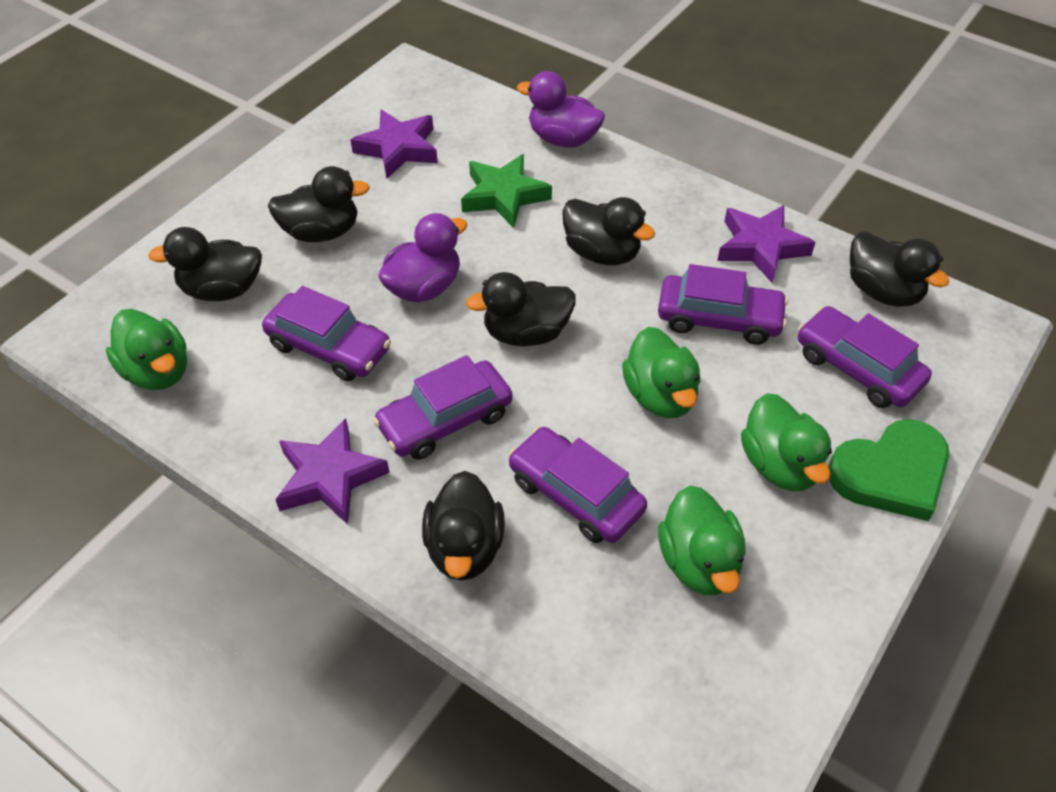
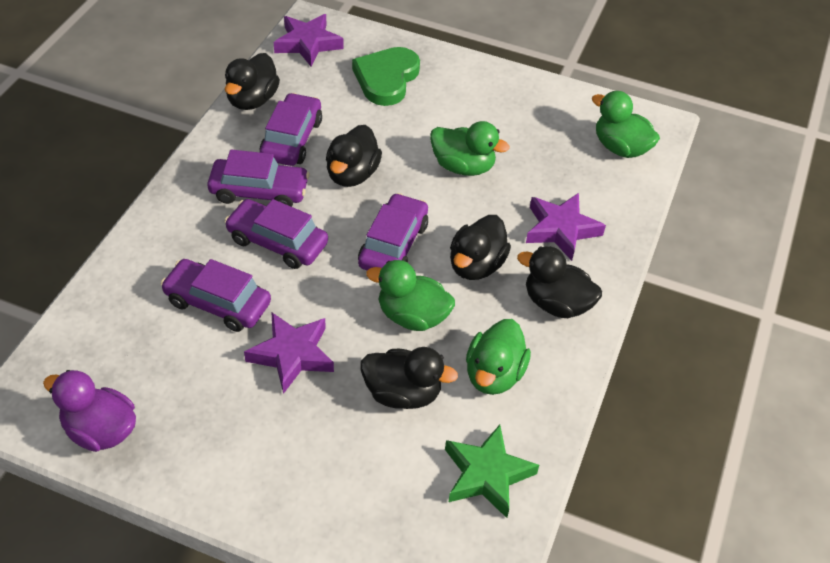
black duck: [148,227,262,301] [268,166,370,242] [422,471,505,581] [466,272,576,346] [562,197,655,266] [850,231,949,307] = 6 -> [225,53,280,110] [326,125,382,187] [360,347,458,409] [450,215,511,280] [517,246,602,318] = 5
purple duck: [378,213,468,302] [517,71,605,147] = 2 -> [43,370,136,452] = 1

